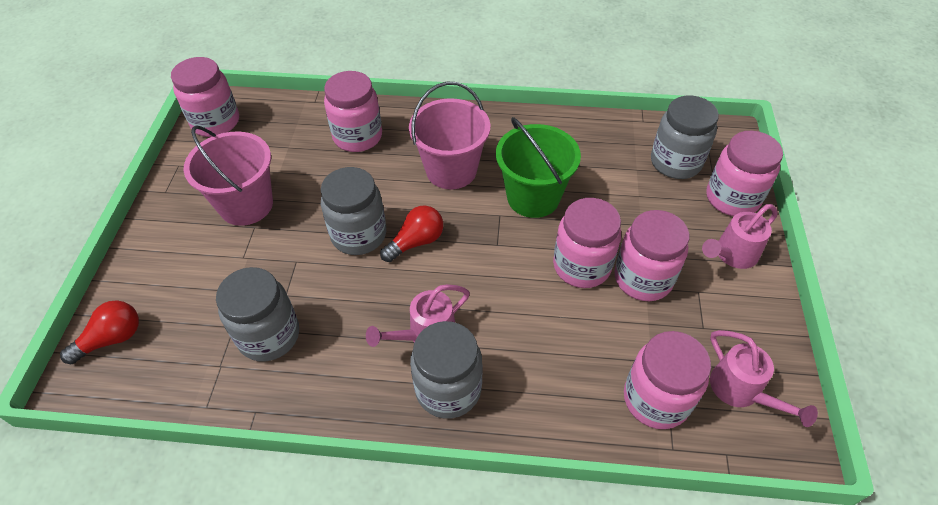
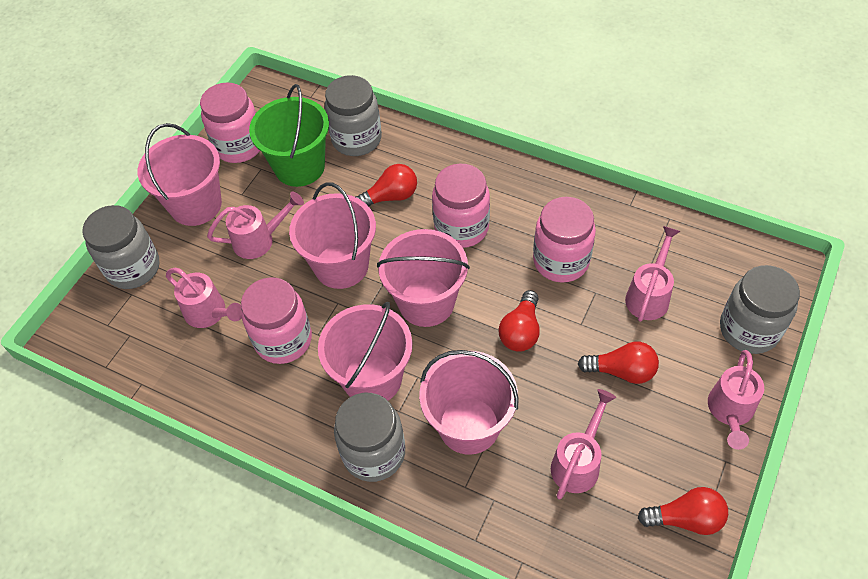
pink bucket: [183,125,273,226] [409,82,491,189] = 2 -> [138,123,222,226] [289,182,376,289] [318,302,413,400] [377,229,470,327] [419,350,519,455] = 5
pink jar: [171,57,239,137] [324,71,382,152] [553,198,621,288] [614,210,690,301] [624,331,711,429] [706,131,783,216] = 6 -> [200,83,260,163] [241,277,312,364] [432,164,490,248] [533,197,596,283] = 4
pink watering can: [366,284,470,347] [702,204,778,269] [710,330,818,427] = 3 -> [166,268,242,328] [207,192,304,259] [551,389,616,500] [625,226,680,322] [708,350,764,450] = 5
red light bulb: [60,301,139,364] [380,206,443,262] = 2 -> [356,164,417,206] [499,290,540,352] [578,342,659,384] [638,487,728,535] = 4

